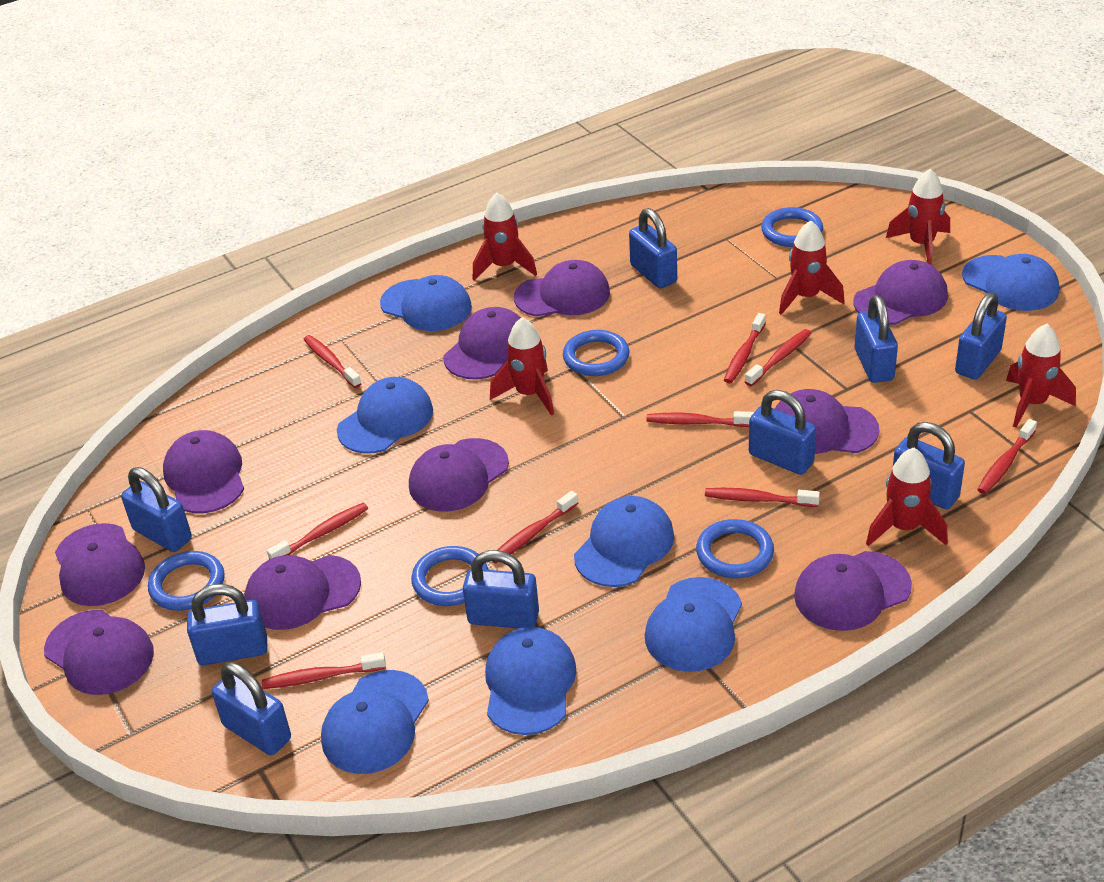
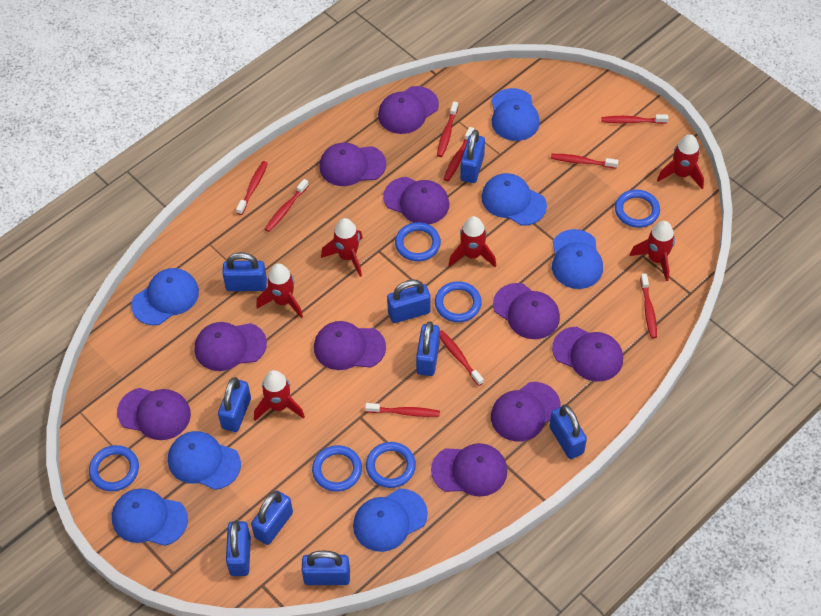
blue ring: [148,551,225,611] [411,546,488,606] [563,330,630,376] [696,519,774,578] [761,207,823,247] = 5 -> [89,445,139,491] [312,445,362,492] [366,442,416,488] [395,222,441,261] [435,281,482,322] [615,189,660,228] = 6

